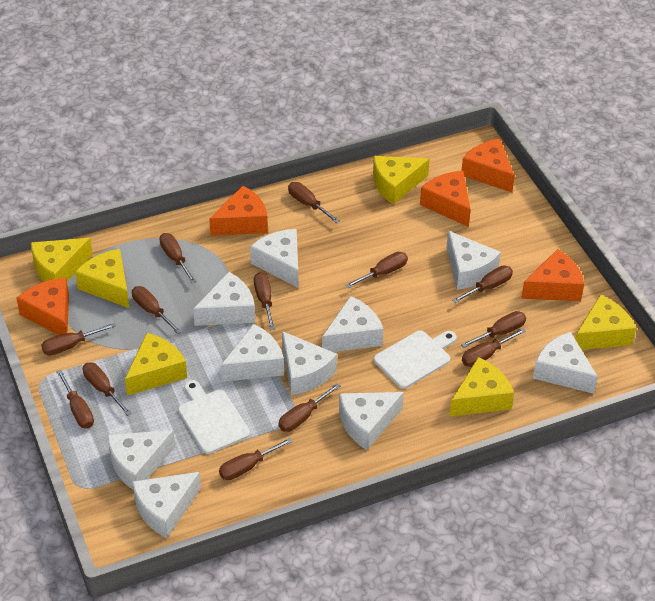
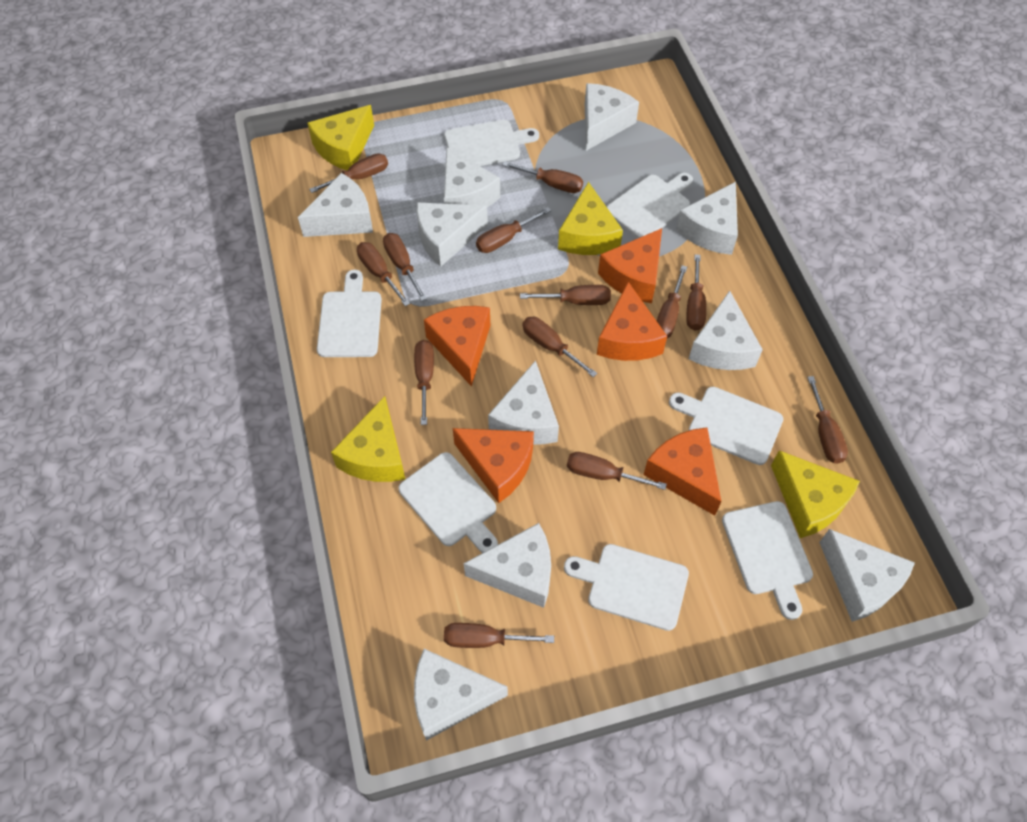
white cutting board: [178,380,250,454] [374,331,457,389] = 2 -> [317,270,382,357] [399,452,498,553] [444,120,539,166] [564,544,689,631] [607,173,693,239] [669,387,783,465] [722,501,813,620] = 7
yellow cheese: [31,238,93,282] [75,249,129,308] [125,333,187,396] [373,156,430,204] [449,357,514,417] [575,294,636,350] = 6 -> [307,105,374,170] [331,396,405,482] [558,182,623,255] [771,450,860,538] = 4

